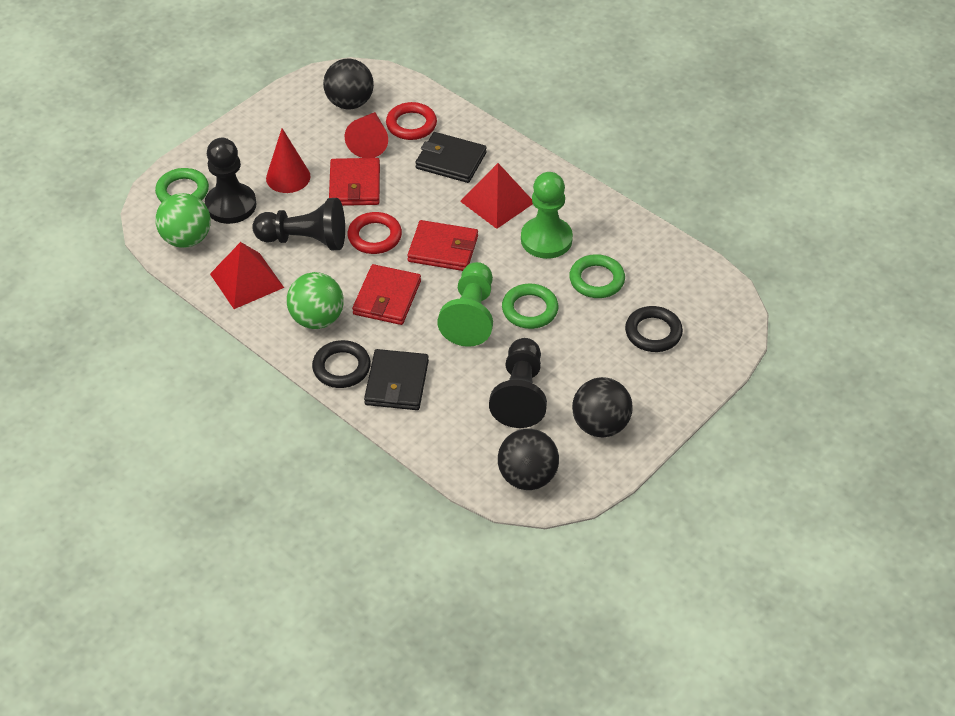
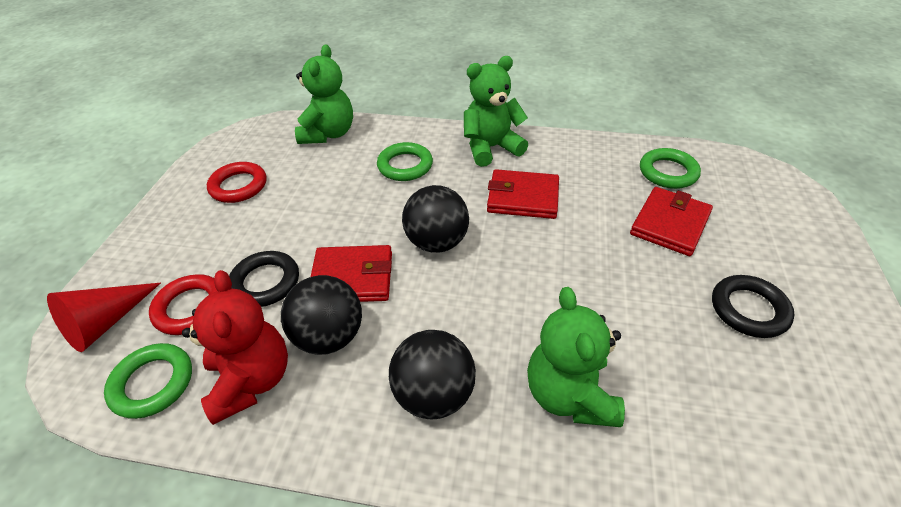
black pawn: [205,138,256,224] [252,198,345,250] [489,338,547,428] = 3 -> none = 0
black wallet: [364,349,429,410] [415,132,487,183] = 2 -> none = 0
green ball: [155,193,211,248] [287,272,344,329] = 2 -> none = 0
green pawn: [438,262,493,347] [521,172,573,259] = 2 -> none = 0
green teddy bear: none = 0 -> [295,44,353,144] [464,56,528,167] [527,287,625,427] = 3
red cone: [266,128,310,193] [345,112,388,158] = 2 -> [47,283,161,352] = 1
red pyramid: [210,242,284,309] [460,163,533,229] = 2 -> none = 0
red teddy bear: none = 0 -> [182,270,288,425] = 1

